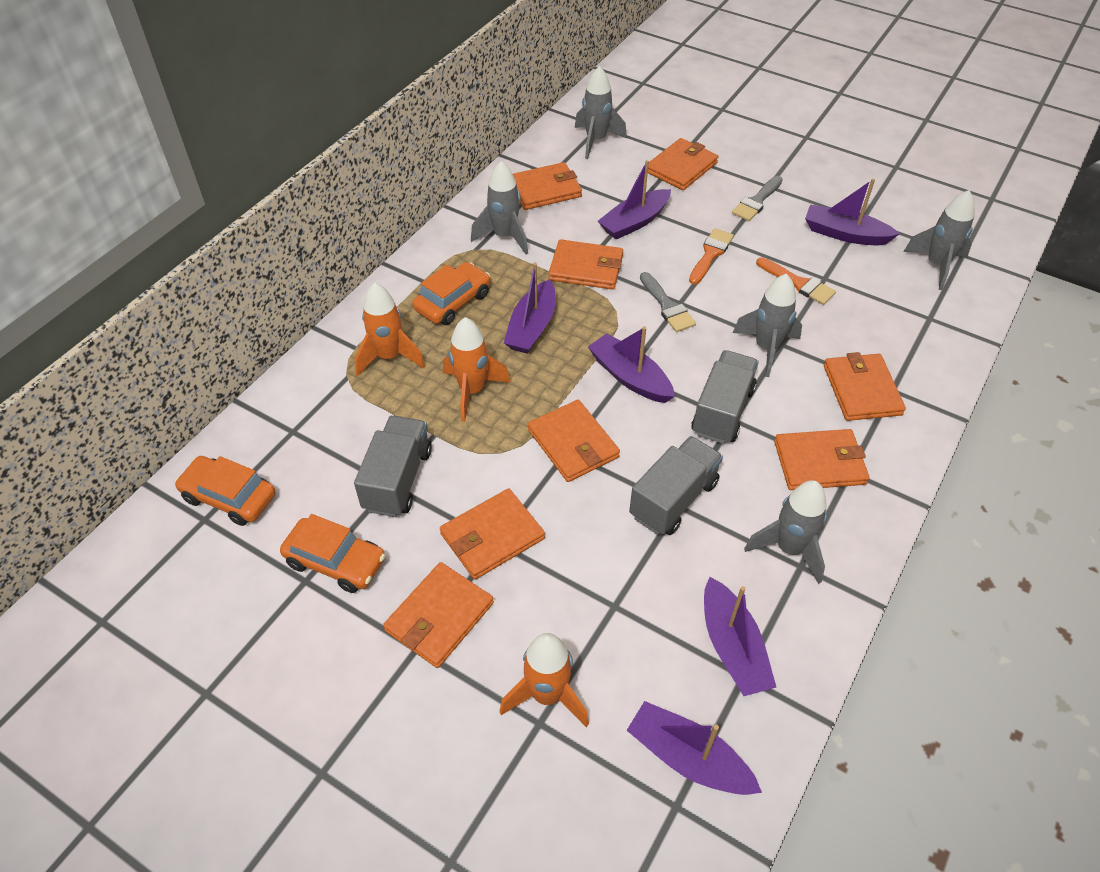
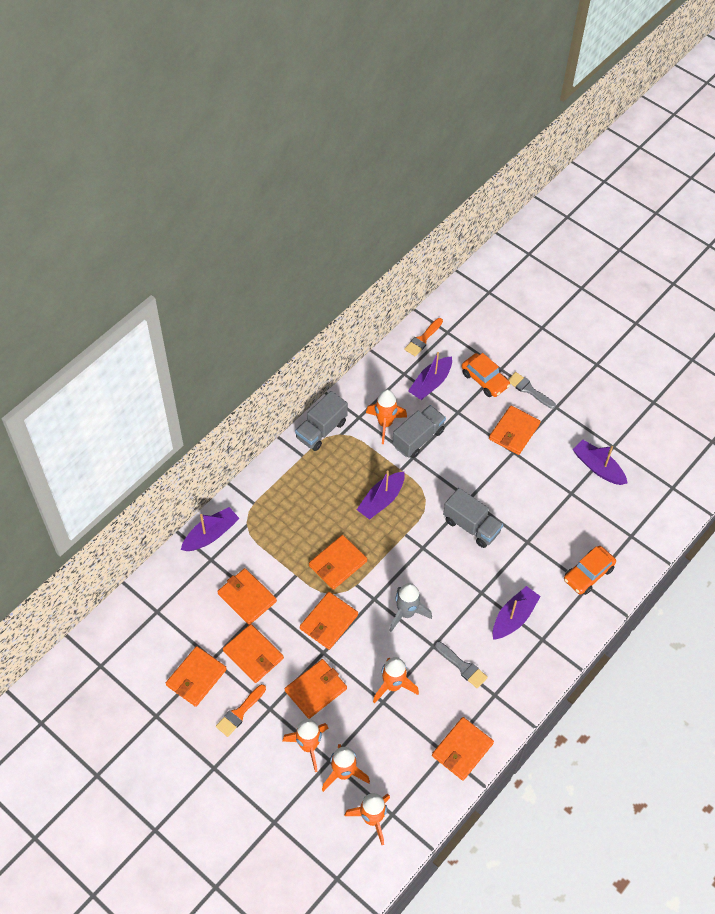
grey rocket: [471,161,528,255] [575,66,627,159] [733,274,802,377] [744,480,827,584] [904,190,974,290] = 5 -> [389,583,432,632] = 1
orange car: [175,456,276,526] [280,514,386,593] [412,262,490,325] = 3 -> [461,353,510,397] [564,546,616,595] = 2
orange rocket: [354,282,425,377] [443,317,511,422] [500,633,589,727] = 3 -> [283,719,328,772] [322,744,370,792] [344,793,390,845] [366,389,407,444] [373,657,419,704] = 5
purple boat: [504,263,555,354] [588,326,675,403] [598,160,671,240] [627,701,762,795] [704,577,776,696] [805,179,900,245] = 6 -> [181,507,240,551] [357,470,405,520] [408,352,452,400] [493,586,541,639] [572,440,627,485] = 5

